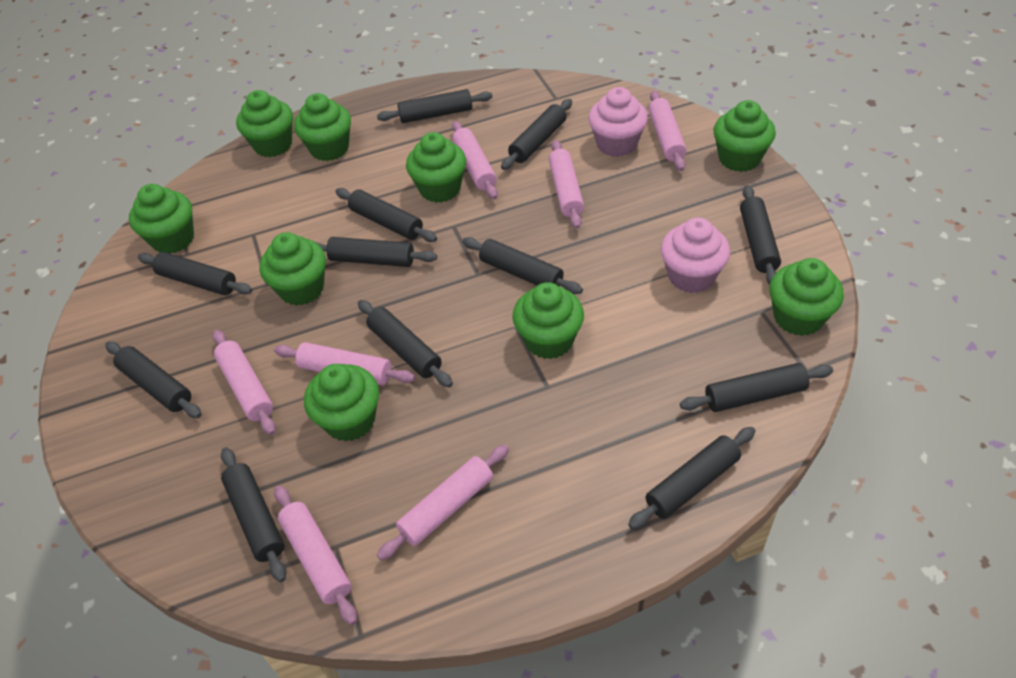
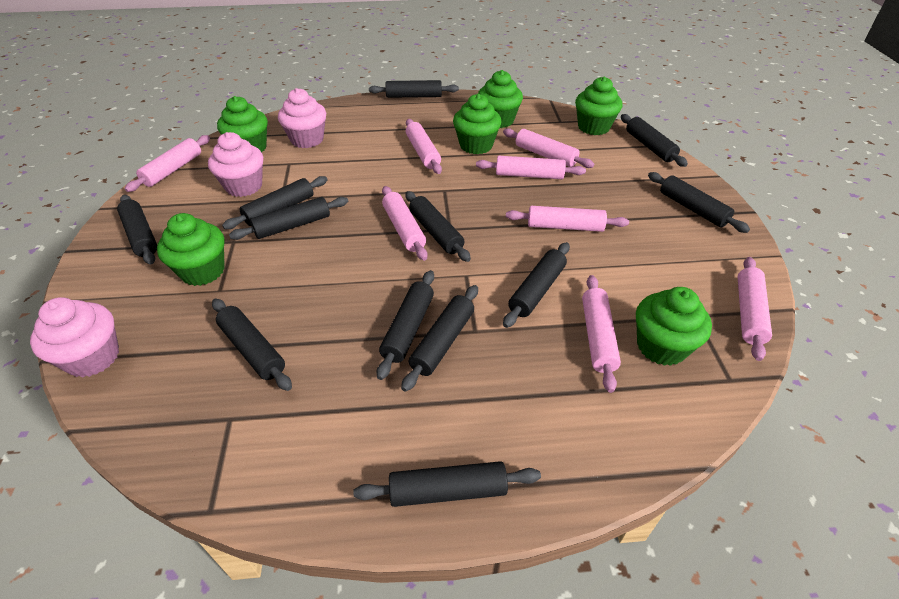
green cupcake: [129,184,194,254] [236,90,293,157] [260,232,326,306] [294,93,351,161] [304,364,379,442] [406,132,466,203] [512,282,584,359] [713,100,776,172] [769,258,844,336] = 9 -> [157,213,225,286] [217,96,268,153] [453,94,501,154] [478,70,523,128] [575,76,622,135] [636,287,712,366] = 6
pink cupcake: [588,87,648,157] [661,218,730,293] = 2 -> [30,297,119,378] [208,132,263,197] [278,88,326,148] = 3
pink rolling pin: [213,330,276,435] [274,342,415,385] [274,486,357,625] [377,445,509,560] [452,121,498,199] [549,140,584,229] [648,91,687,171] = 7 -> [125,135,210,192] [382,186,428,261] [406,119,442,174] [476,156,586,179] [503,128,594,168] [506,206,629,232] [582,275,621,393] [738,257,772,361] = 8

